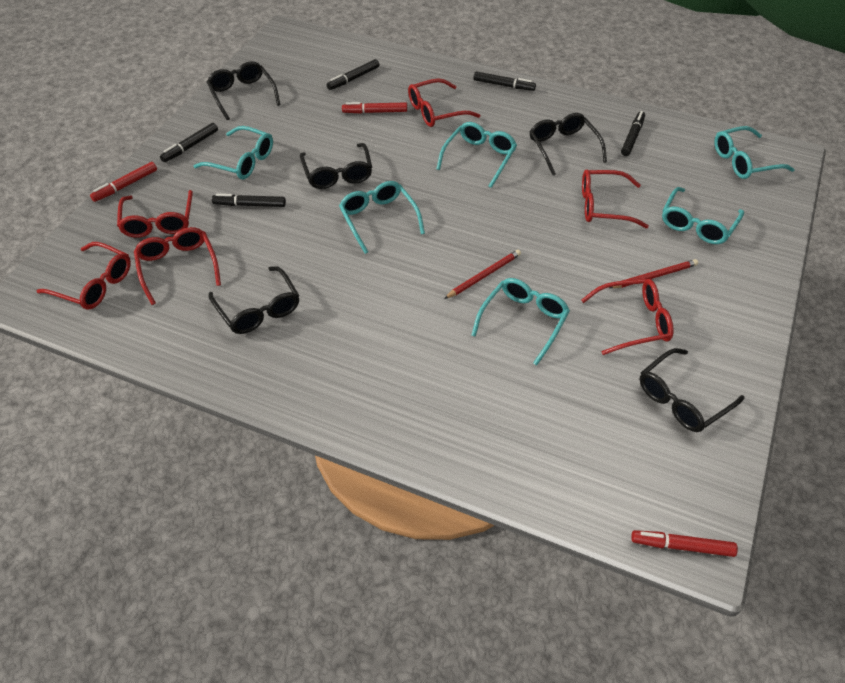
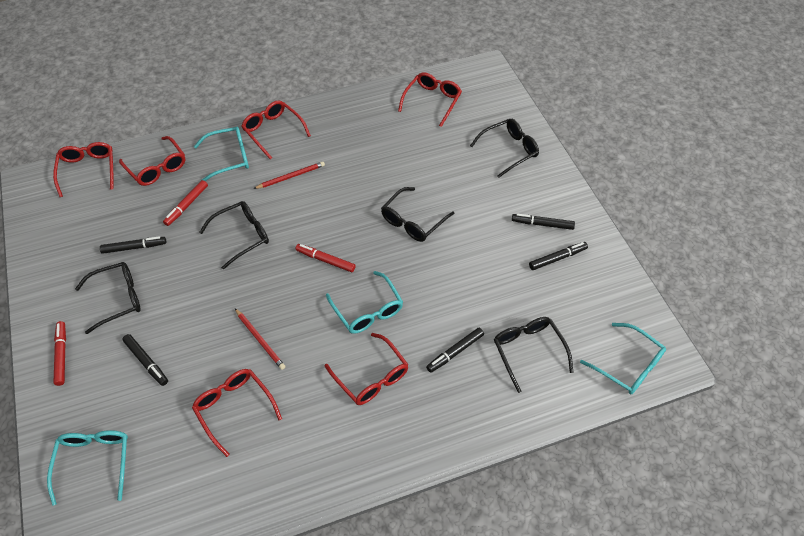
turquoise glasses: [194,126,273,179] [339,181,425,254] [436,122,517,188] [471,278,570,366] [662,187,744,244] [714,126,795,179] = 6 -> [47,430,128,506] [194,127,249,181] [326,271,403,334] [580,323,666,394] = 4

